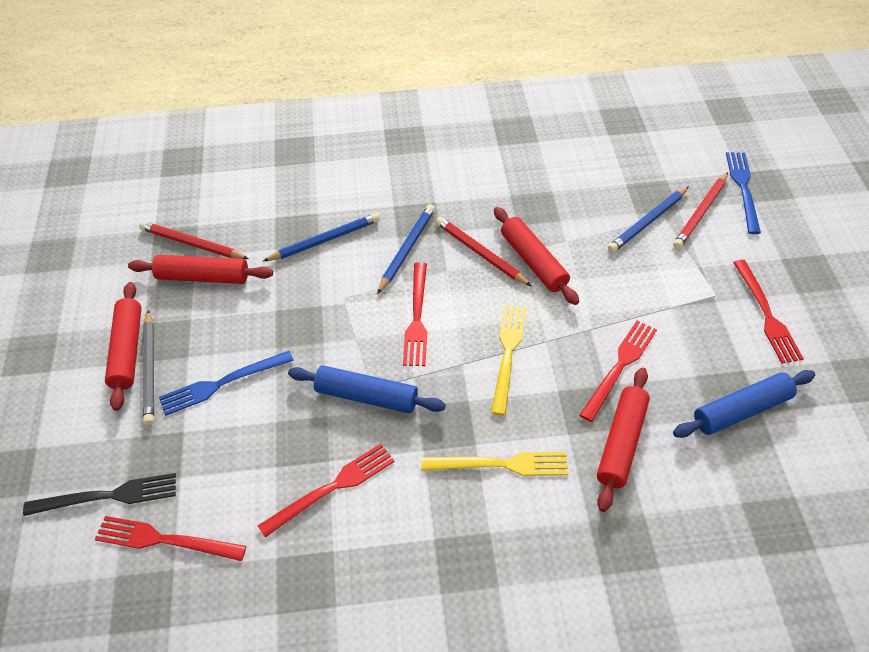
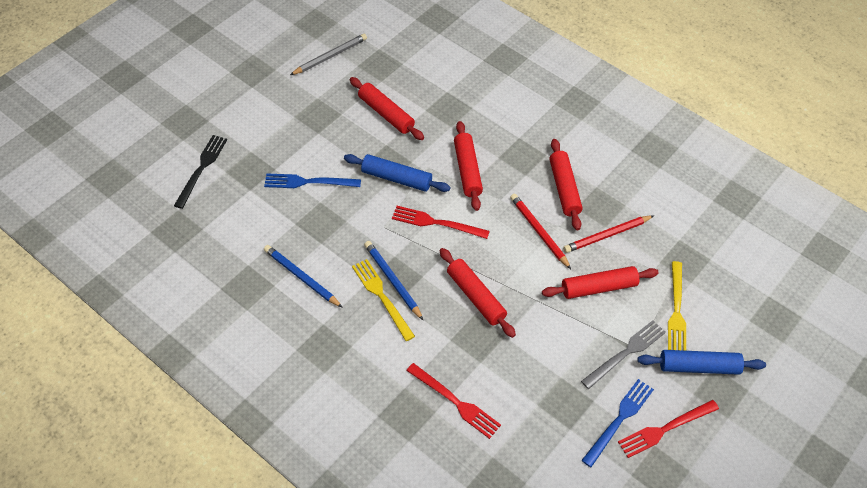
blue pencil: [263,213,380,261] [377,204,435,294] [608,186,689,253] = 3 -> [264,245,343,308] [364,241,423,320] = 2
grey fork: none = 0 -> [581,320,666,389] = 1
red fork: [94,516,246,561] [258,444,395,537] [403,262,427,366] [579,320,657,422] [733,260,804,364] = 5 -> [392,206,490,239] [406,363,501,439] [618,400,719,458] = 3
red pencil: [139,221,249,259] [436,217,532,287] [673,172,728,249] = 3 -> [510,194,571,269] [563,215,654,253] = 2
red rolling pin: [105,282,141,411] [128,255,273,284] [494,207,579,305] [597,368,650,512] = 4 -> [350,77,424,140] [439,248,516,338] [454,121,483,211] [542,266,659,299] [549,139,583,230] = 5

